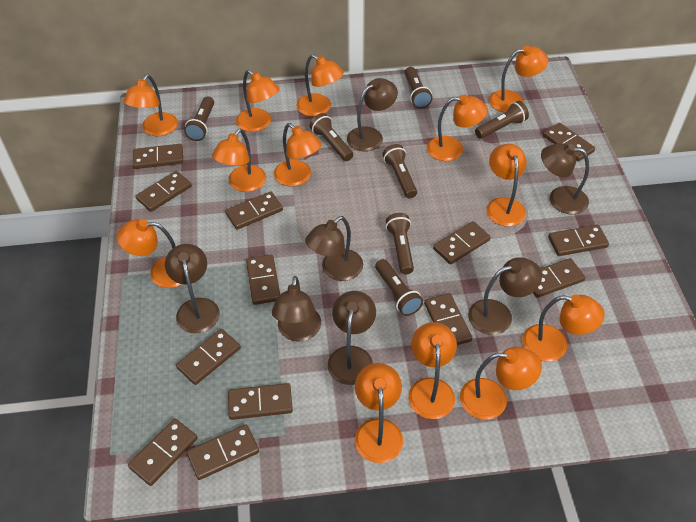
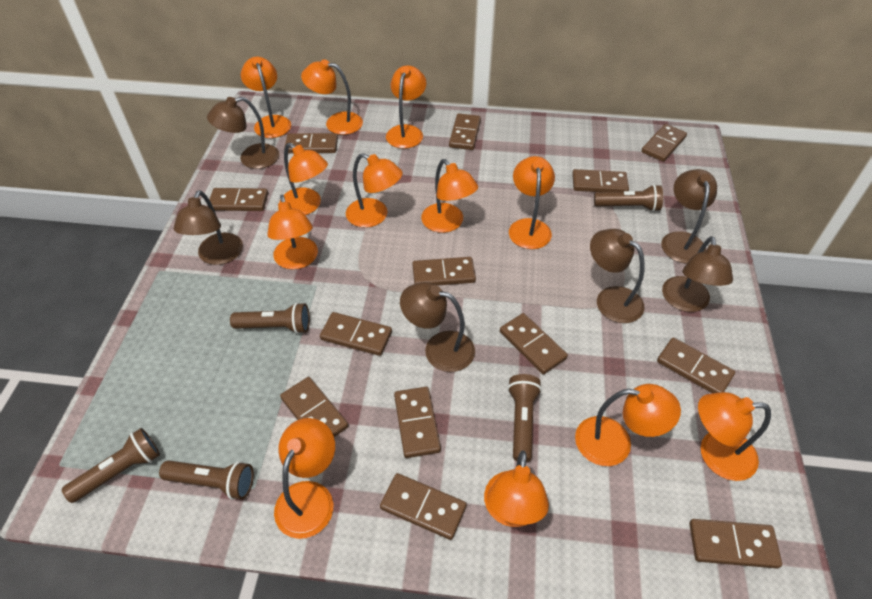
brown flashlight: [184,97,214,141] [310,113,353,161] [375,259,423,316] [382,144,417,198] [386,213,414,274] [405,67,433,108] [475,101,529,139] = 7 -> [62,428,160,503] [159,460,254,500] [230,303,310,334] [508,374,542,462] [594,184,663,212] = 5
brown lamp: [165,244,220,334] [272,276,321,342] [305,216,363,281] [328,291,376,385] [347,78,398,152] [468,257,542,335] [541,143,589,214] = 7 -> [173,190,243,265] [207,97,279,169] [400,282,475,372] [590,229,645,323] [661,169,717,264] [662,236,733,312] = 6
orange lamp: [117,219,182,288] [123,74,178,136] [212,129,266,192] [236,70,279,132] [274,123,322,187] [297,54,344,116] [355,363,403,463] [408,322,457,419] [427,94,488,161] [460,347,542,420] [486,144,527,226] [489,45,548,113] [522,295,605,362] = 13 -> [241,57,291,138] [267,195,318,269] [274,418,335,539] [279,143,328,215] [301,59,363,135] [346,153,403,228] [386,65,426,149] [421,159,478,233] [484,450,549,527] [509,156,555,249] [575,384,681,466] [698,392,771,481] = 12

